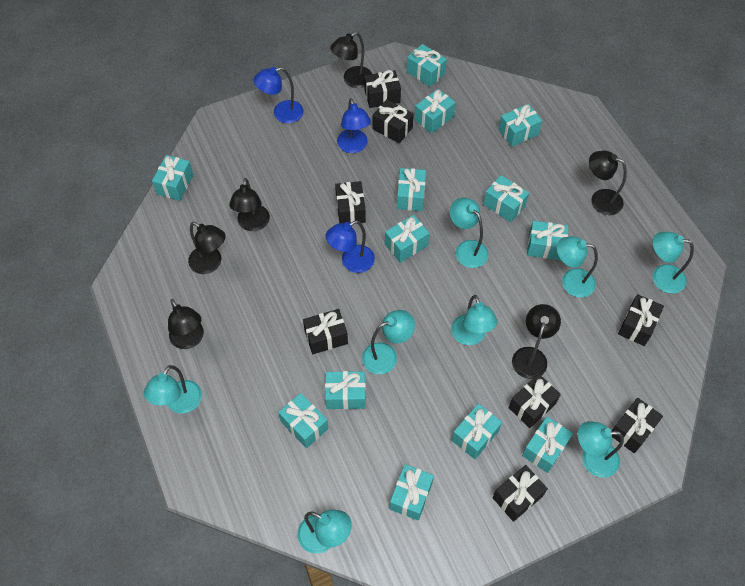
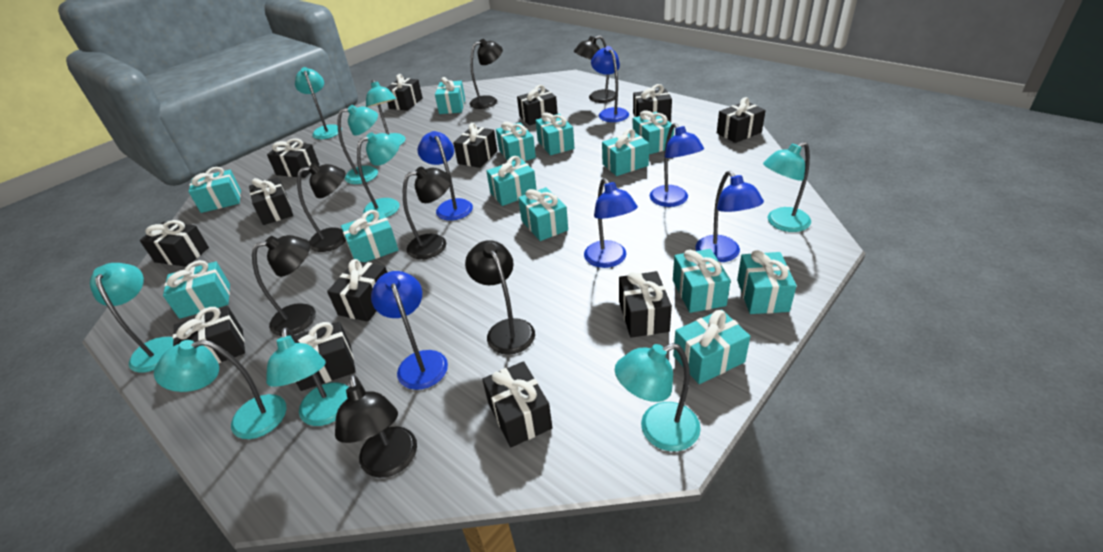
black gift: [303,309,348,354] [335,181,366,224] [364,70,401,108] [373,99,414,143] [492,465,548,522] [508,374,561,428] [612,398,663,453] [618,294,664,346] = 8 -> [140,220,209,267] [173,306,245,364] [249,177,293,225] [267,138,320,178] [295,321,356,391] [327,259,388,322] [387,74,423,111] [453,123,497,168] [482,361,552,448] [517,85,558,126] [619,271,672,338] [633,84,672,121] [717,97,766,143] = 13
black lamp: [168,299,204,349] [188,222,226,274] [229,178,270,231] [330,32,372,88] [512,304,561,379] [589,151,627,215] = 6 -> [252,235,316,336] [297,163,346,252] [335,374,417,478] [403,167,452,259] [465,240,535,355] [470,39,503,109] [574,35,615,103] = 7
blue lamp: [254,67,304,123] [326,220,375,273] [337,98,371,153] = 3 -> [371,271,448,390] [418,131,473,221] [584,178,638,268] [591,46,629,122] [650,123,704,207] [695,171,764,262] = 6
turquoise lamp: [144,365,202,413] [297,510,352,554] [362,310,415,374] [449,198,489,268] [451,295,497,345] [557,236,598,298] [578,421,624,478] [653,232,694,293] = 8 -> [90,263,173,373] [154,340,287,439] [266,328,349,426] [295,67,342,139] [337,105,378,184] [357,132,400,218] [366,80,406,145] [615,343,701,451] [763,142,811,232] = 9

